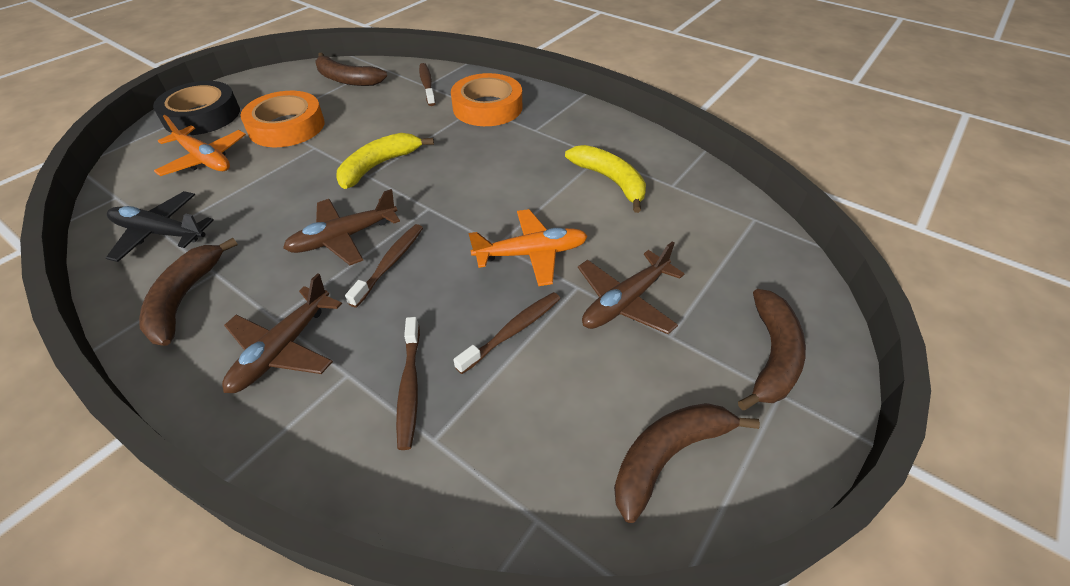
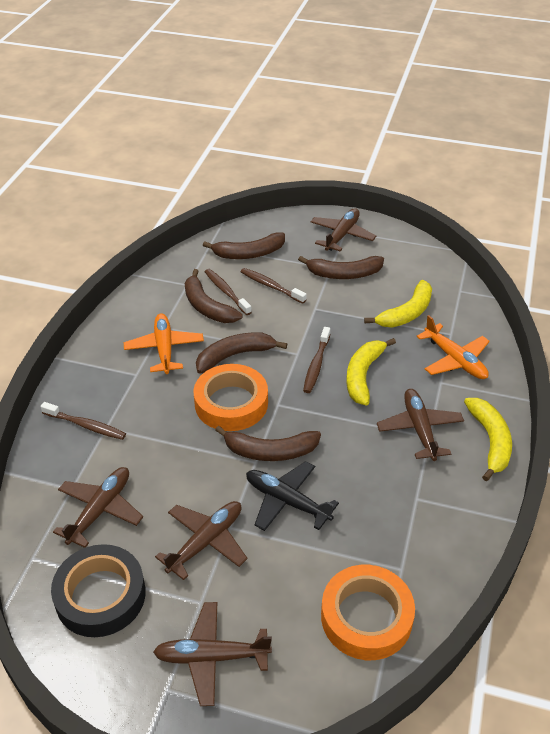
brown banana: [139,238,238,346] [316,52,387,86] [614,403,760,523] [738,289,806,410] = 4 -> [185,269,243,323] [196,332,287,374] [203,232,285,259] [215,426,321,461] [298,256,384,279] = 5
brown plane: [222,273,342,393] [283,189,400,265] [578,241,684,334] = 3 -> [53,467,143,548] [153,602,272,706] [155,501,248,580] [310,208,376,252] [377,389,464,461] = 5
yellow banana: [336,133,434,189] [565,145,646,213] = 2 -> [346,338,396,406] [364,280,432,327] [464,398,512,481] = 3

